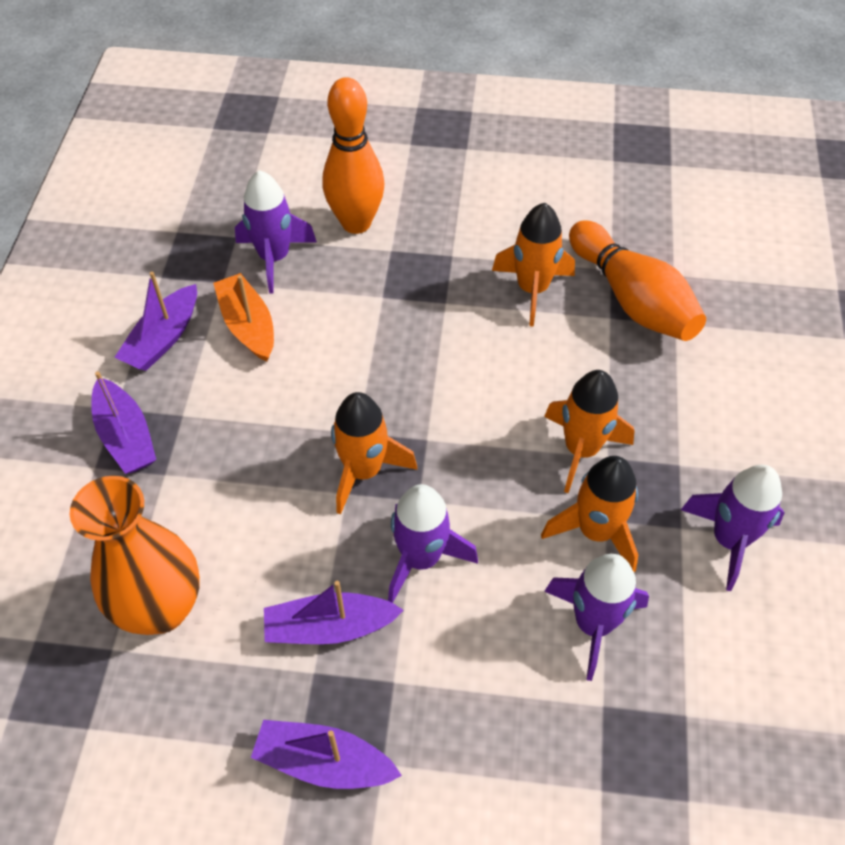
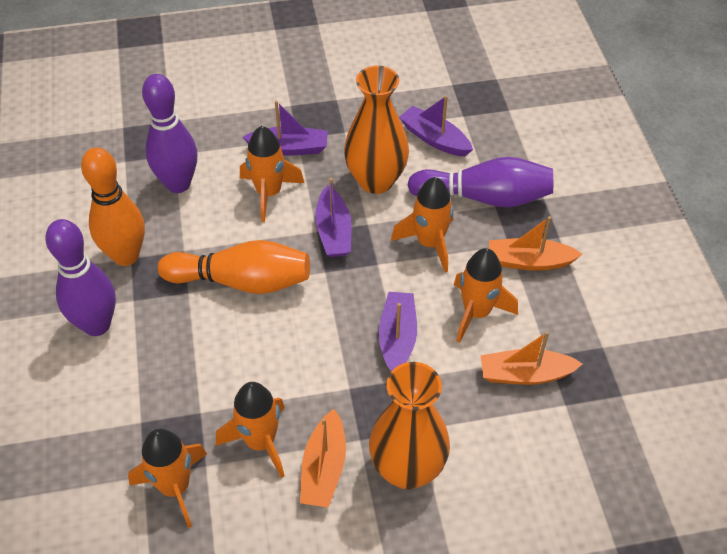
orange boat: [213,273,274,362] = 1 -> [300,409,346,508] [481,331,583,385] [489,216,583,271] = 3
orange rocket: [331,392,417,515] [492,203,575,327] [541,456,638,572] [544,370,635,493] = 4 -> [128,429,207,528] [216,382,285,478] [240,126,304,222] [391,177,454,272] [454,248,518,343] = 5
orange vase: [69,476,200,635] = 1 -> [344,66,409,194] [369,362,450,489] = 2
purple bowling pin: none = 0 -> [45,219,116,336] [142,74,197,193] [407,157,553,207] = 3
purple rocket: [235,170,317,294] [388,484,478,603] [544,554,649,681] [681,465,785,591] = 4 -> none = 0

